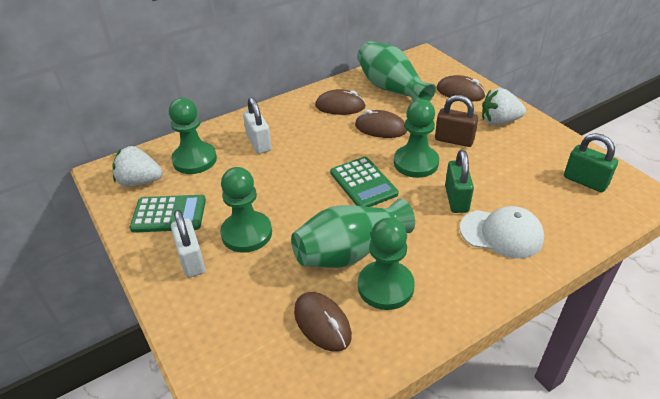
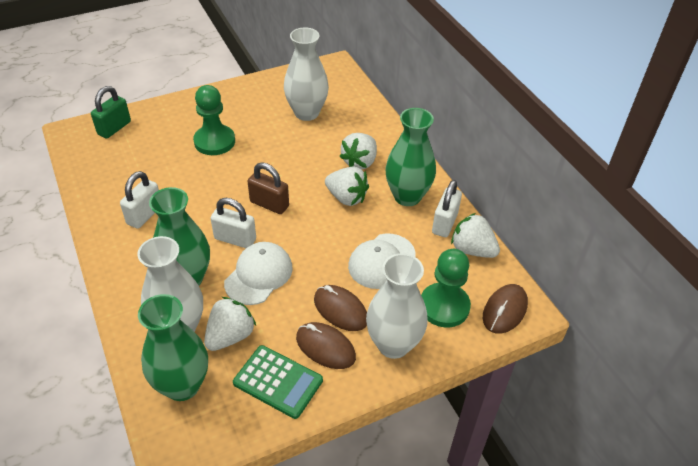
brown mouse: [294,292,352,352] [315,89,366,115] [355,109,407,138] [437,75,486,101] = 4 -> [296,322,356,369] [314,285,367,331] [483,284,528,334] = 3
green calculator: [130,195,206,233] [330,157,399,207] = 2 -> [233,345,323,419] = 1
green padlock: [445,150,474,213] [564,133,618,192] = 2 -> [91,86,131,138] = 1
green pawn: [169,98,217,174] [220,167,272,253] [358,218,415,310] [394,99,439,178] = 4 -> [193,85,235,155] [421,249,471,327] = 2
green vase: [291,198,415,268] [357,41,436,102] = 2 -> [138,294,208,401] [149,187,210,285] [385,108,436,206] = 3
white cap: [460,206,544,259] = 1 -> [224,242,293,305] [348,233,416,289] = 2
white padlock: [171,210,205,278] [243,97,272,154] = 2 -> [120,171,159,229] [211,198,256,248] [432,180,462,237] = 3
white strawberry: [113,146,163,187] [482,88,526,126] = 2 -> [204,297,256,351] [325,167,369,206] [339,133,377,169] [451,213,500,258] = 4
white vase: none = 0 -> [137,236,203,332] [284,27,329,121] [366,253,428,359] = 3

